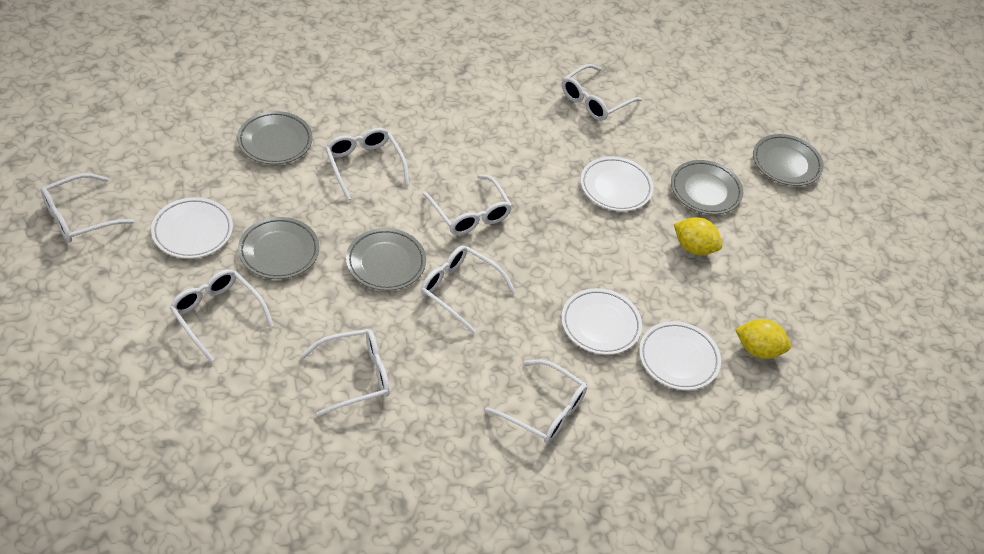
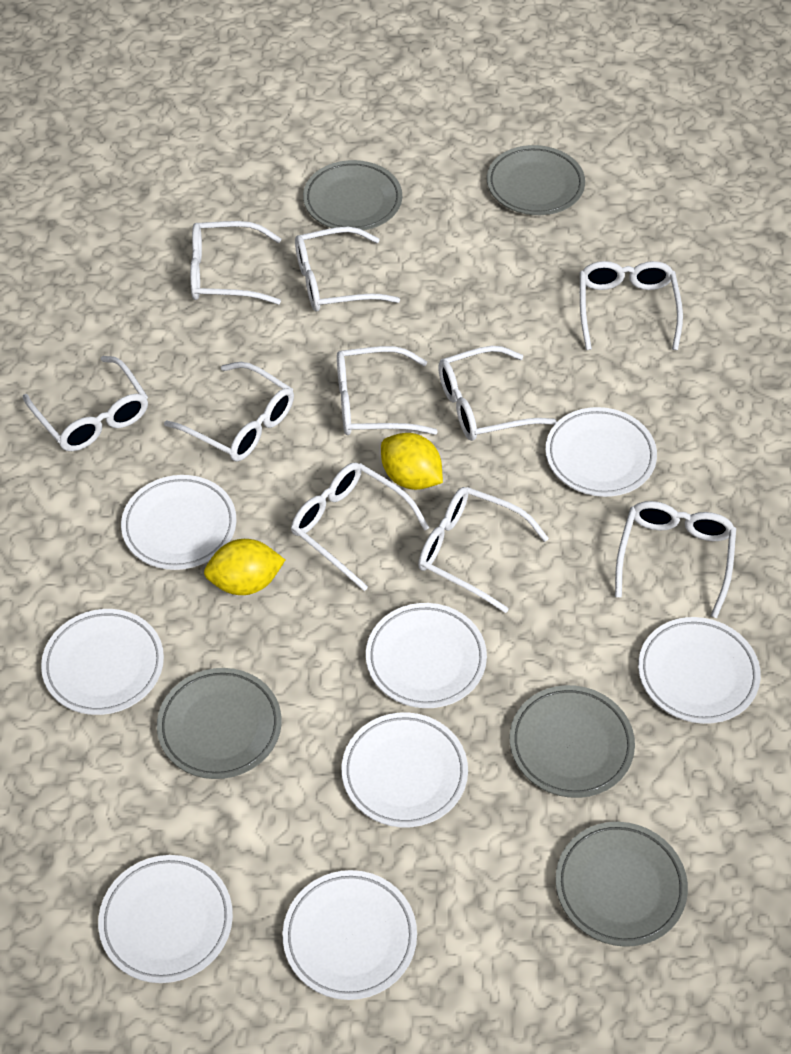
white glasses: [41,173,135,243] [170,269,274,362] [300,329,390,416] [325,128,409,200] [421,245,516,334] [423,174,512,235] [485,360,587,444] [562,64,642,121] = 8 -> [23,356,148,451] [164,362,294,461] [190,221,281,305] [291,462,429,591] [295,227,400,312] [337,346,438,435] [418,487,549,613] [438,346,557,441] [580,261,683,350] [615,501,736,618] = 10
white plate: [151,197,233,259] [561,288,642,355] [580,156,654,211] [639,321,721,390] = 4 -> [41,609,164,715] [98,855,233,983] [121,475,237,570] [283,870,417,1000] [342,712,468,828] [366,603,487,708] [545,407,657,497] [638,617,761,724] = 8

